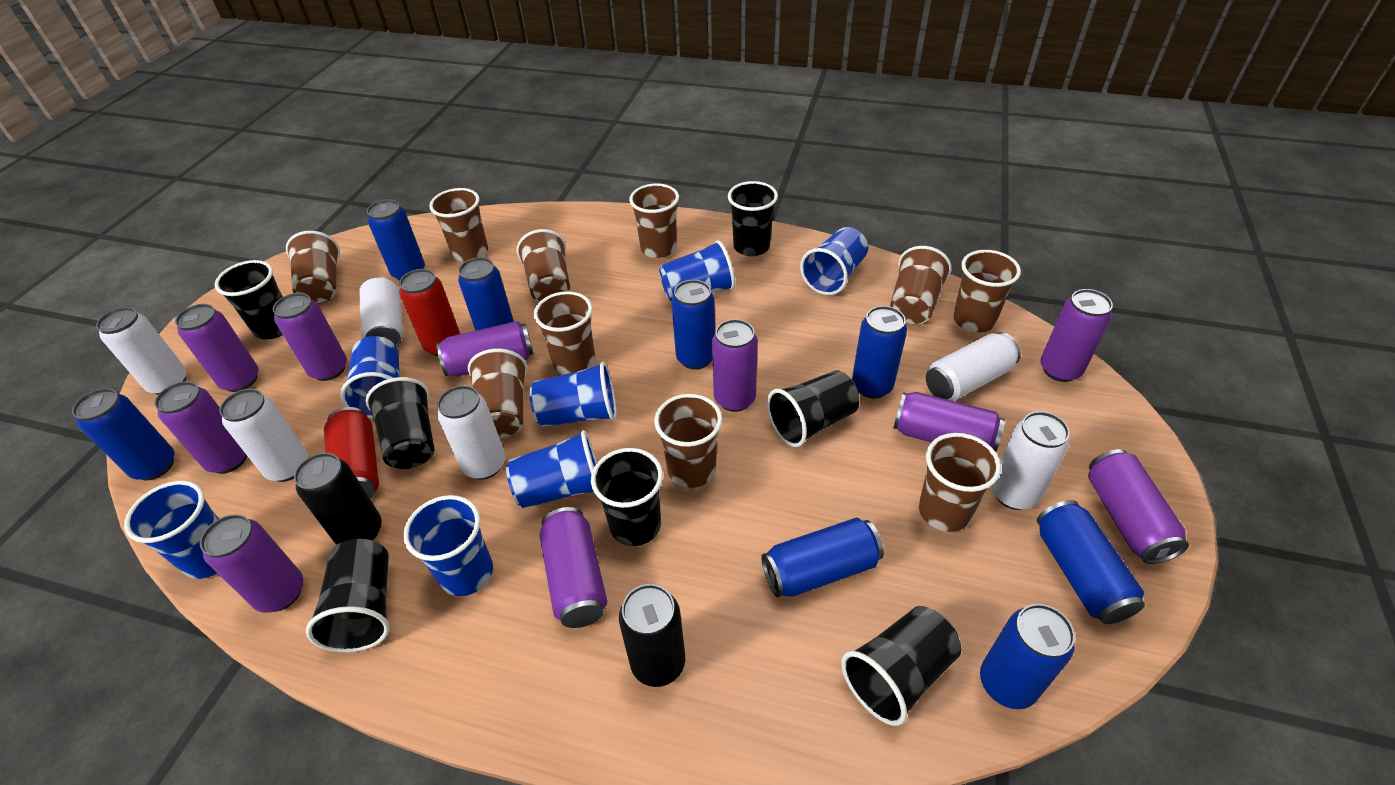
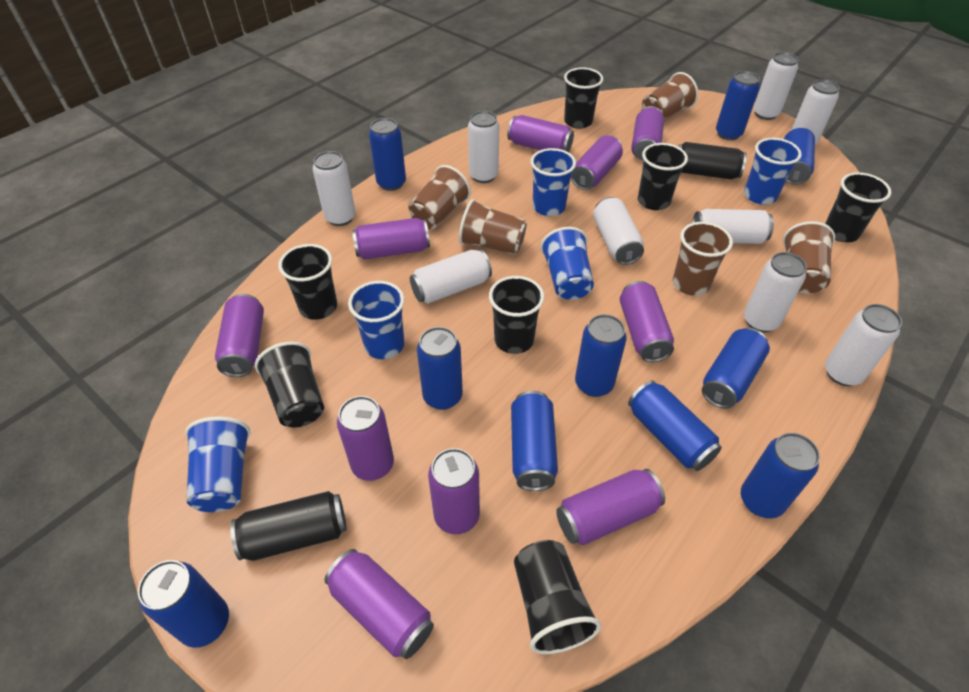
blue can: [72,388,175,481] [367,199,425,281] [458,257,514,331] [671,280,715,370] [761,518,884,597] [852,306,907,399] [980,604,1075,709] [1037,500,1145,624] = 8 -> [138,560,229,648] [369,118,406,191] [417,327,463,410] [511,391,558,491] [575,314,627,397] [628,380,722,471] [702,328,770,409] [716,71,760,140] [741,433,820,518] [784,128,815,185] = 10
blue cup: [124,481,219,579] [340,336,400,419] [403,495,493,596] [506,430,597,509] [529,362,616,427] [659,240,735,301] [800,227,868,295] = 7 -> [185,416,250,512] [348,281,404,359] [531,148,576,216] [540,227,594,300] [744,138,802,205] = 5
brown cup: [286,231,340,304] [429,188,488,262] [468,349,527,438] [517,229,570,302] [534,291,595,375] [629,183,679,258] [654,394,722,488] [890,246,952,324] [918,433,1001,532] [953,250,1021,333] = 10 -> [408,165,471,229] [459,199,527,255] [642,72,698,120] [673,222,733,296] [783,221,835,294] = 5
red can: [324,407,379,498] [399,269,460,356] = 2 -> none = 0
white can: [96,307,187,395] [219,389,308,482] [359,277,404,348] [437,385,505,480] [926,332,1021,401] [991,411,1070,510] = 6 -> [313,151,356,226] [410,249,492,304] [468,111,499,183] [593,197,644,265] [692,209,774,244] [744,252,807,332] [753,52,799,120] [792,79,840,145] [825,304,902,386] = 9

